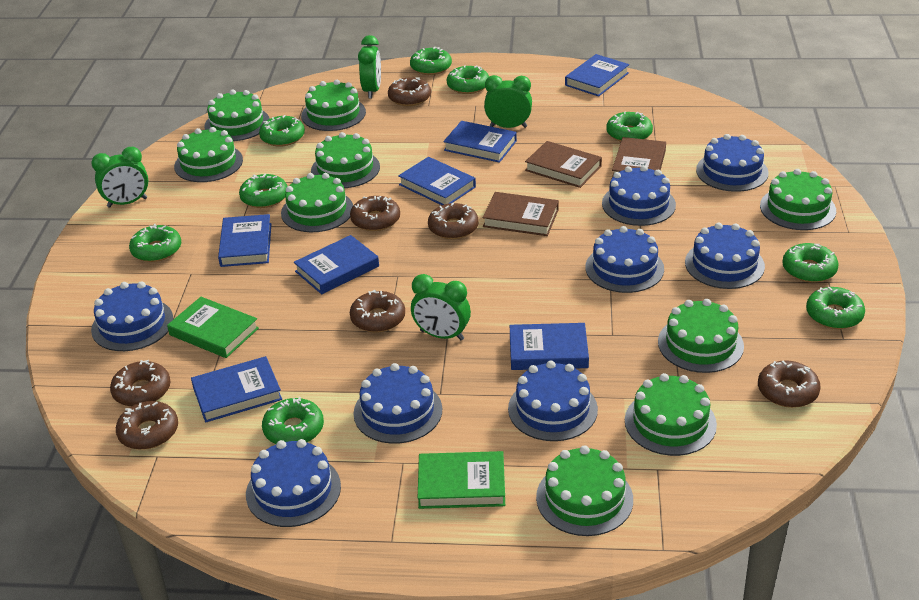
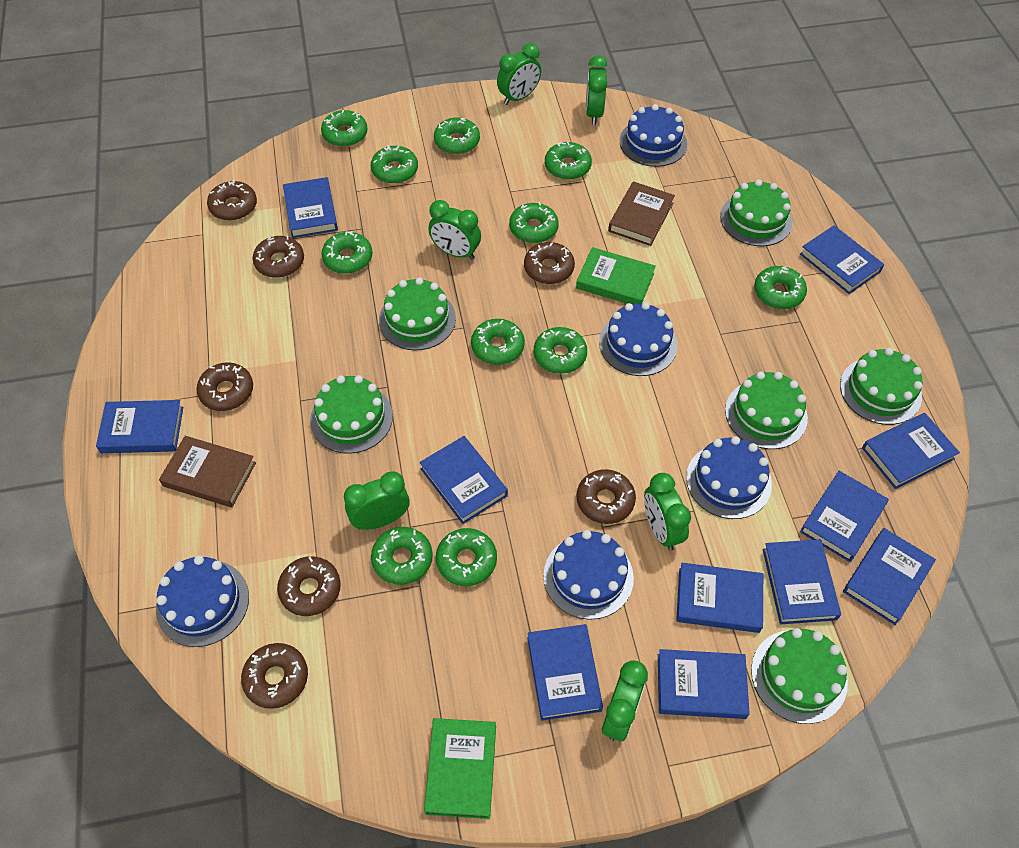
blue book: [191,356,282,422] [218,214,271,267] [294,235,379,294] [398,157,476,205] [443,121,517,163] [510,323,589,370] [565,54,629,97] = 7 -> [96,400,183,453] [283,177,338,238] [420,436,508,524] [527,624,603,721] [658,649,750,719] [676,563,763,633] [762,539,841,624] [800,225,884,294] [800,471,889,562] [843,528,936,625] [862,413,960,489] = 11
blue cake: [91,281,174,351] [246,439,341,527] [353,363,442,444] [508,361,598,441] [585,226,664,293] [602,165,676,226] [685,223,765,289] [696,134,769,192] = 8 -> [156,555,249,647] [543,530,634,620] [599,302,677,376] [620,104,687,167] [686,436,772,519] = 5
brown book: [483,192,559,236] [525,141,602,188] [612,137,666,177] = 3 -> [159,436,256,507] [608,181,675,246] = 2
green cake: [174,127,243,182] [204,90,270,141] [281,173,353,232] [301,80,366,131] [311,132,380,188] [536,445,633,536] [625,373,717,456] [658,299,744,373] [760,169,836,230] = 9 -> [310,375,393,454] [379,277,456,351] [720,180,792,246] [725,371,808,449] [751,628,848,724] [840,348,923,425] = 6
green clock: [91,147,148,208] [358,35,381,99] [411,274,471,340] [484,75,532,128] = 4 -> [344,471,410,530] [428,200,481,260] [497,43,541,105] [586,55,607,125] [602,660,648,741] [644,473,691,551] = 6
green donut: [129,224,181,262] [239,173,288,208] [259,115,305,147] [262,397,324,444] [410,47,452,75] [447,65,489,94] [606,111,653,142] [782,243,839,283] [806,287,865,329] = 9 -> [321,110,368,147] [321,231,372,274] [371,145,418,184] [371,527,433,585] [434,117,480,154] [436,528,497,586] [471,319,525,365] [509,202,559,243] [534,327,587,374] [545,141,592,180] [754,266,807,309] = 11

